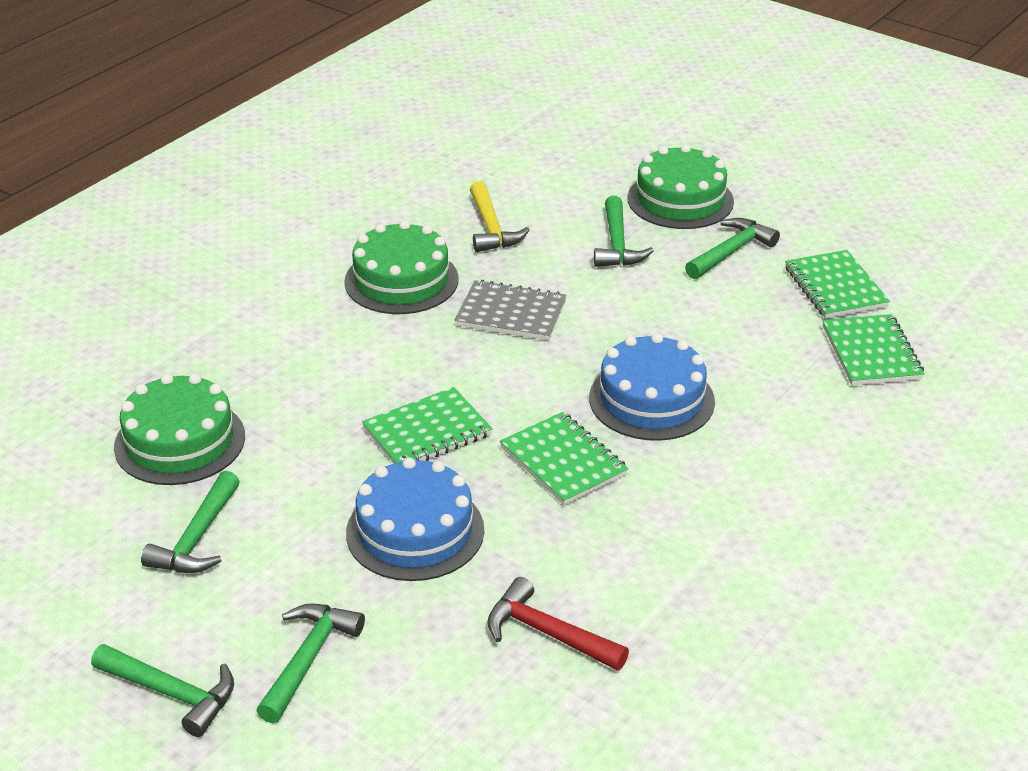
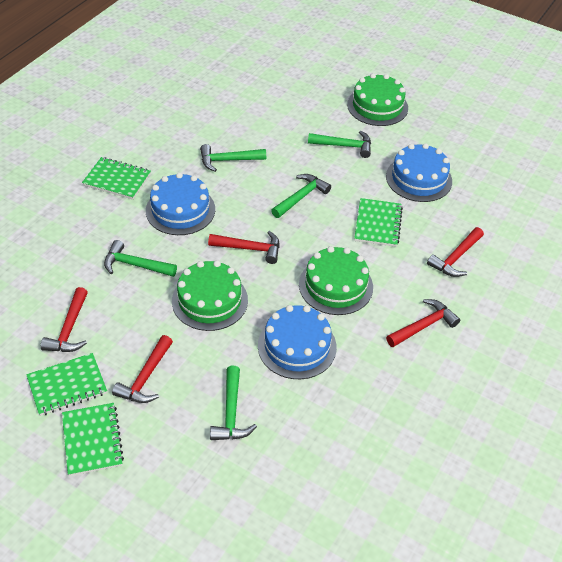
blue cake: [346,457,484,581] [589,333,715,441] = 2 -> [146,173,215,235] [258,305,337,379] [386,143,452,202] = 3
grey notebook: [455,280,567,340] = 1 -> none = 0
red hammer: [487,577,629,671] = 1 -> [41,287,88,352] [112,335,173,403] [208,231,280,264] [386,299,460,347] [427,227,484,277] = 5
yellow hammer: [470,181,530,252] = 1 -> none = 0

